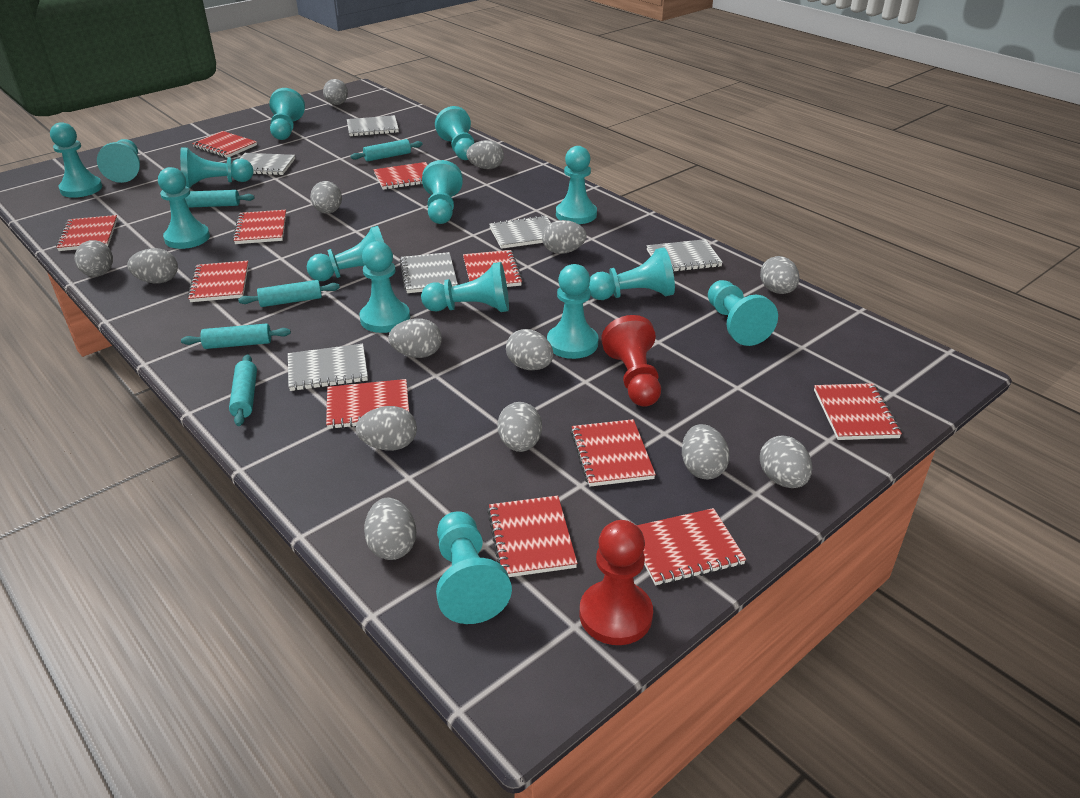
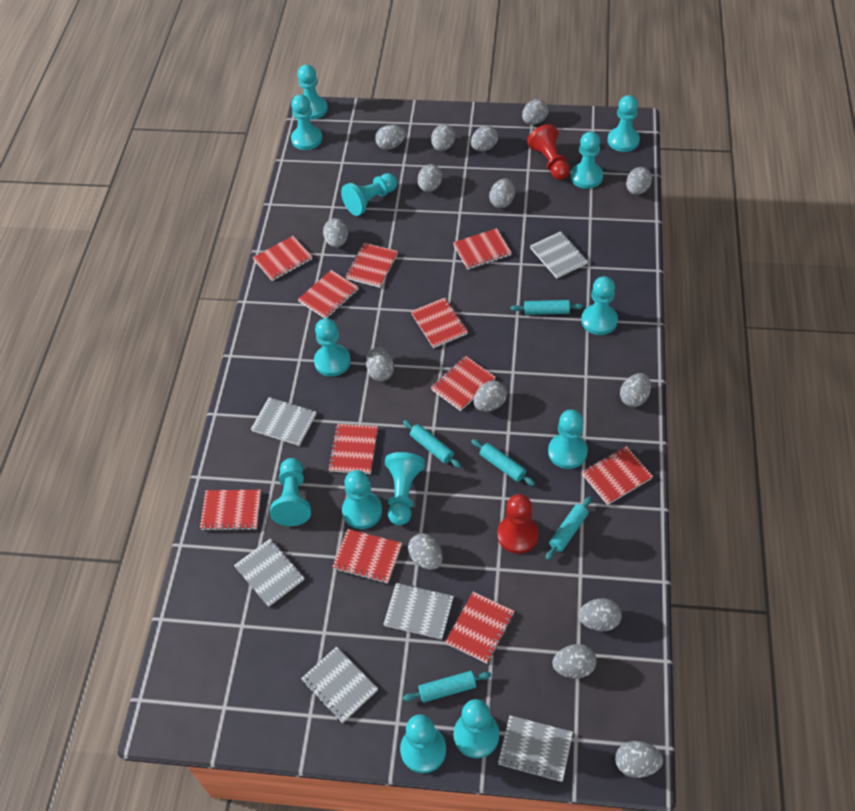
grey egg: [75,240,113,277] [127,248,178,283] [310,181,342,214] [323,79,348,105] [355,406,417,451] [364,498,416,560] [388,318,442,358] [466,140,504,169] [498,402,542,452] [506,329,554,370] [542,220,587,254] [682,424,730,479] [760,256,800,294] [760,435,812,488] = 14 -> [323,218,348,247] [366,347,394,381] [375,125,406,150] [408,533,443,570] [418,164,443,192] [431,124,455,151] [471,126,498,151] [474,381,507,412] [489,178,515,208] [522,99,548,125] [552,644,597,679] [578,598,622,631] [615,741,663,778] [620,373,651,407] [626,167,652,195] = 15
turquoise pawn: [50,122,102,198] [97,139,140,183] [158,167,210,249] [180,147,254,188] [269,88,305,140] [307,226,384,281] [359,241,410,333] [421,262,509,312] [422,160,463,224] [435,106,474,160] [436,511,512,624] [547,264,599,359] [556,146,597,224] [588,247,675,300] [708,280,778,346] = 15 -> [270,458,311,526] [291,94,322,150] [298,65,328,120] [314,318,351,376] [341,173,397,216] [342,470,382,529] [385,452,425,526] [400,714,446,773] [454,699,499,758] [548,410,588,469] [570,131,603,189] [581,276,618,335] [608,95,640,152] = 13

